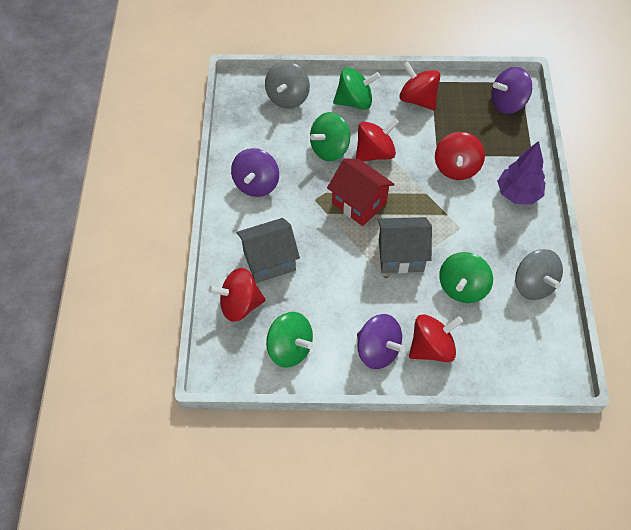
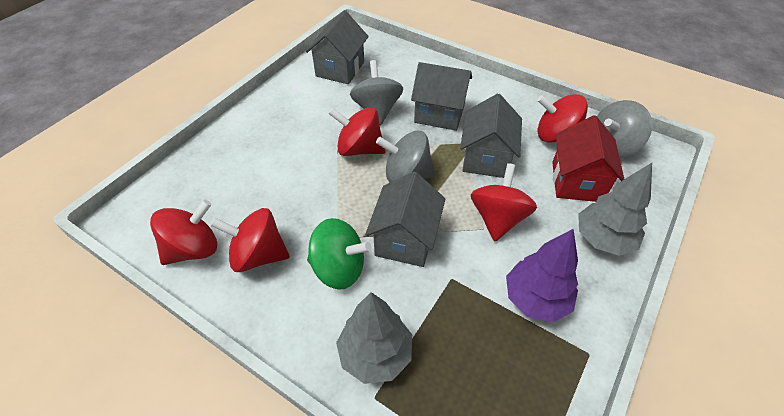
green spinning top: [266,312,314,368] [310,112,350,161] [333,68,380,110] [439,252,493,303] = 4 -> [307,218,371,290] = 1
grey house: [237,218,300,283] [377,217,432,273] = 2 -> [306,11,369,84] [365,172,445,267] [411,62,472,131] [460,94,522,178] = 4
grey spinning top: [265,61,310,109] [515,249,563,300] = 2 -> [350,60,403,125] [376,131,435,183] [597,100,652,158] = 3
grey tree: none = 0 -> [336,292,412,384] [578,163,652,256] = 2
purple spinning top: [231,148,279,197] [357,314,405,369] [491,67,532,114] = 3 -> none = 0

